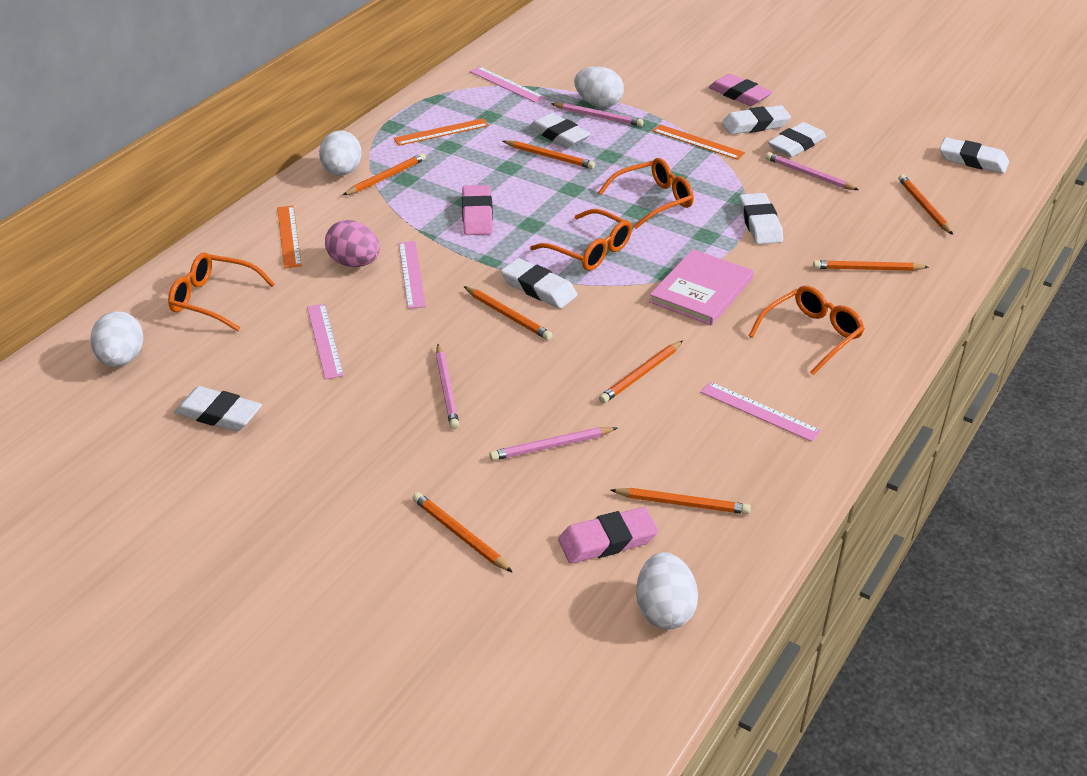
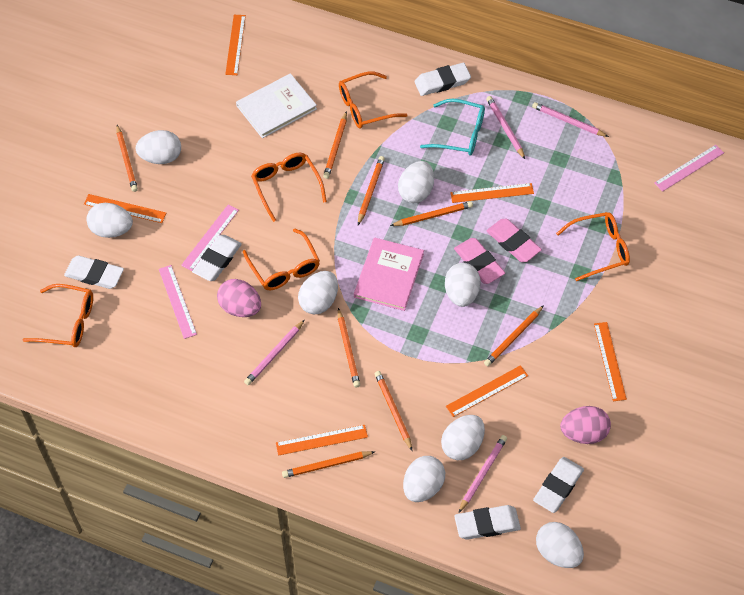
orange glasses: [168,252,275,331] [530,209,632,271] [598,158,694,229] [749,286,865,375] = 4 -> [23,284,93,347] [243,228,320,290] [251,153,327,222] [339,71,407,129] [556,212,630,281] = 5
orange ruler: [277,206,302,268] [394,118,489,146] [653,124,745,160] = 3 -> [84,194,166,223] [225,15,246,75] [276,425,368,456] [446,365,528,417] [450,183,534,203] [594,322,627,401] = 6
pink egg: [325,220,380,267] = 1 -> [217,279,261,317] [560,406,611,444] = 2
pink eraser: [462,185,493,235] [558,507,658,564] [709,74,772,106] = 3 -> [454,238,505,284] [487,219,542,262] = 2
pink ruler: [307,304,344,379] [399,241,426,309] [470,66,545,103] [701,382,821,442] = 4 -> [159,265,197,339] [181,205,239,271] [654,145,724,192] = 3
turquoise glasses: none = 0 -> [420,98,485,155] = 1
white book: none = 0 -> [236,73,317,138] = 1
white egg: [90,311,144,367] [319,130,362,176] [574,67,624,108] [636,552,698,629] = 4 -> [86,203,133,238] [136,130,181,164] [298,271,338,315] [398,161,434,203] [403,456,445,502] [441,415,485,460] [445,263,480,307] [536,522,584,568] = 8
white eraser: [174,386,262,431] [501,258,577,309] [529,113,591,148] [722,105,791,135] [739,193,783,244] [768,122,826,157] [940,137,1009,173] = 7 -> [64,256,124,289] [192,235,242,281] [414,63,471,96] [454,505,521,540] [533,457,584,513] = 5

